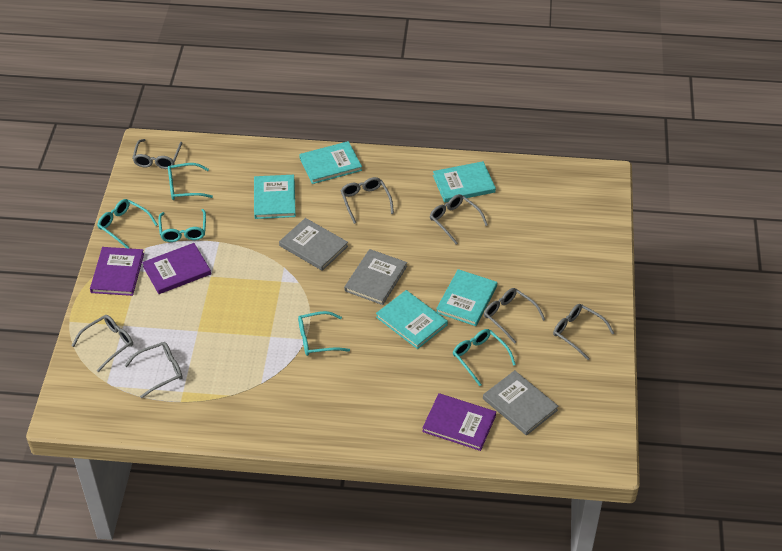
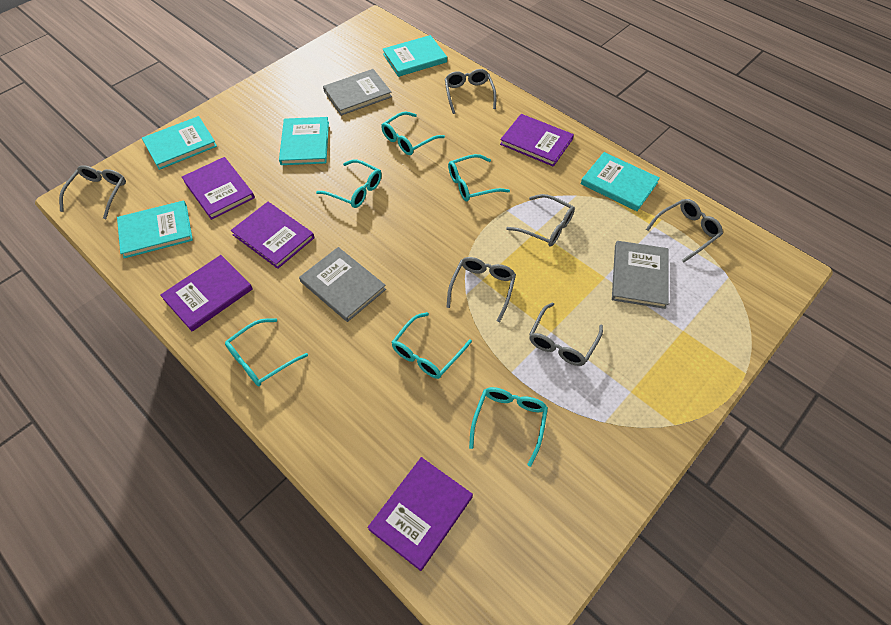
grey glasses: [72,315,133,372] [124,342,183,398] [132,139,182,169] [340,177,394,224] [430,194,488,245] [484,288,545,344] [553,304,614,360] = 7 -> [59,165,126,219] [445,69,497,114] [446,257,516,322] [506,194,575,247] [529,302,603,366] [646,199,723,263] = 6
purple book: [90,247,144,296] [142,243,211,294] [422,393,496,451] = 3 -> [160,255,253,332] [182,157,255,220] [231,202,315,269] [367,457,473,571] [500,114,574,167] = 5
turquoise glasses: [97,199,158,248] [158,209,206,242] [168,163,213,200] [298,311,350,356] [453,329,516,386] = 5 -> [225,318,308,386] [316,159,382,208] [381,112,445,155] [392,312,472,379] [448,154,510,202] [469,387,548,467] = 6

